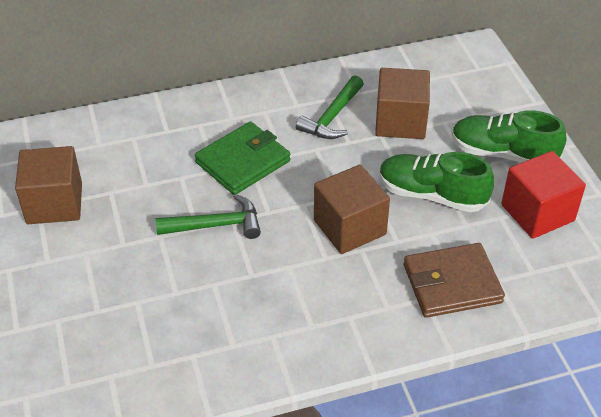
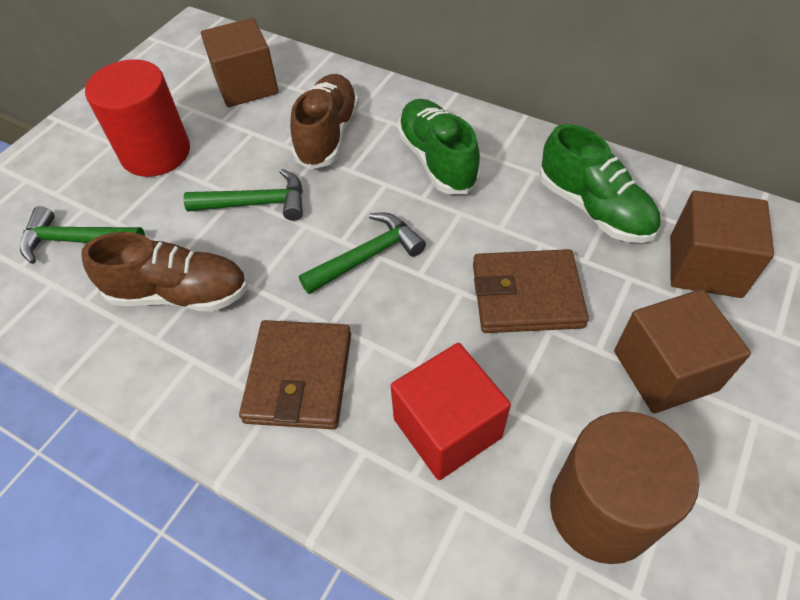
brown cylinder: none = 0 -> [550,411,699,564] = 1
brown shoe: none = 0 -> [81,232,248,312] [290,74,359,169] = 2
brown wallet: [404,243,505,318] = 1 -> [239,320,351,429] [473,249,589,333] = 2
green hammer: [156,194,261,239] [296,75,364,139] = 2 -> [20,206,145,264] [183,169,303,221] [299,213,426,294] = 3
green wallet: [195,121,290,195] = 1 -> none = 0
red cylinder: none = 0 -> [85,60,190,177] = 1

